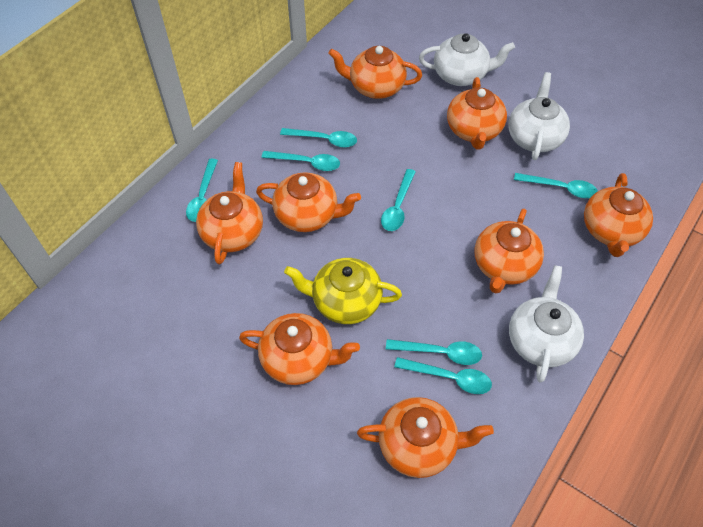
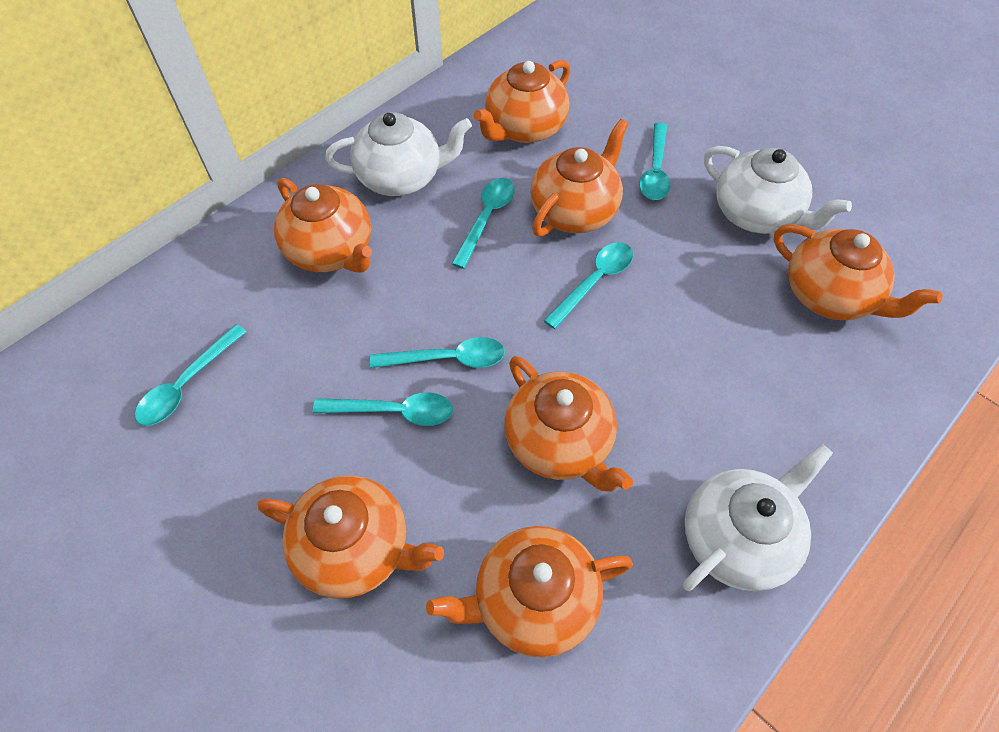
orange teapot: [196,162,263,264] [239,313,360,385] [256,172,361,232] [328,46,422,99] [357,397,494,478] [447,77,507,149] [475,209,544,293] [584,173,653,257] = 8 -> [258,475,444,599] [274,178,372,273] [426,526,633,658] [474,60,570,143] [504,356,633,492] [530,119,629,237] [774,224,943,320] = 7
turquoise spoon: [186,159,218,222] [261,151,340,171] [280,128,357,148] [381,169,416,231] [386,339,482,365] [394,357,492,394] [514,173,598,198] = 7 -> [135,324,247,426] [313,392,453,426] [370,337,505,368] [451,178,515,269] [543,242,633,329] [639,122,670,200] = 6
yellow teapot: [284,258,402,324] = 1 -> none = 0

